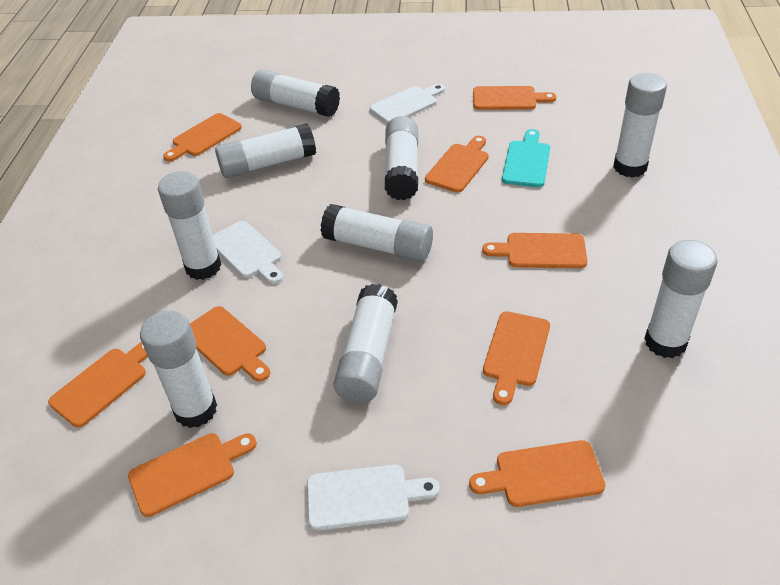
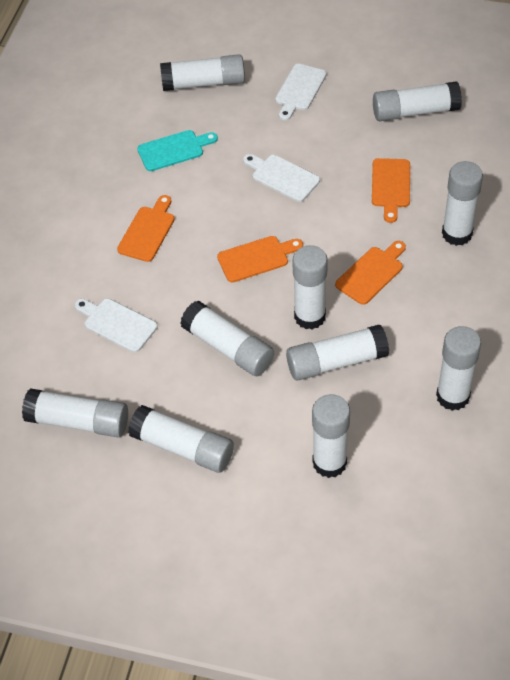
orange cutting board: [48,342,148,428] [128,433,257,517] [163,113,242,162] [190,306,270,382] [425,136,489,193] [469,440,606,507] [473,86,557,110] [482,233,587,268] [483,311,550,405] = 9 -> [117,195,175,262] [217,236,303,282] [335,241,406,305] [372,158,410,223] = 4
white glue stick: [140,310,217,428] [158,171,222,280] [215,123,316,178] [251,69,340,117] [320,204,433,262] [333,284,398,403] [385,116,418,200] [613,73,667,178] [644,240,718,358] = 9 -> [22,388,128,437] [128,405,234,473] [160,54,245,91] [180,300,274,376] [286,325,389,381] [292,245,328,330] [312,394,350,478] [373,81,462,121] [436,326,481,411] [442,161,483,246] = 10

